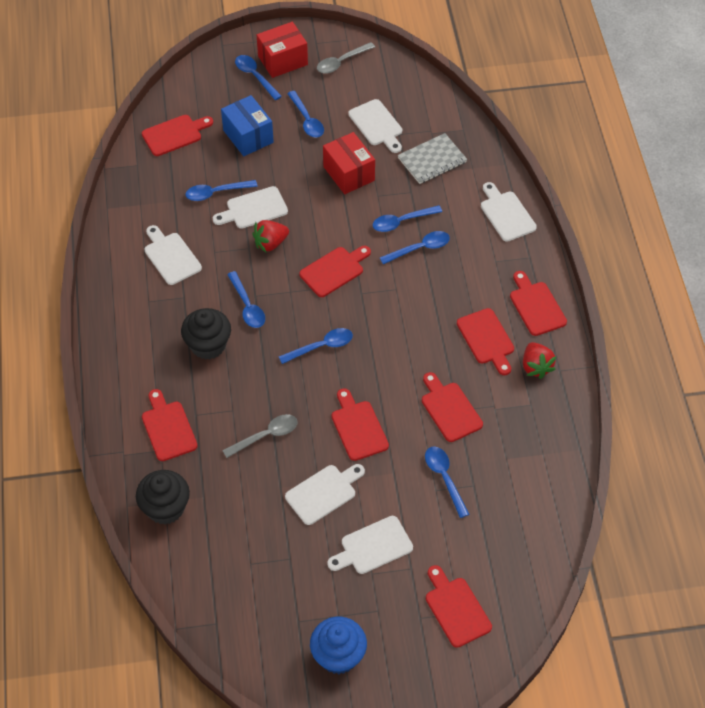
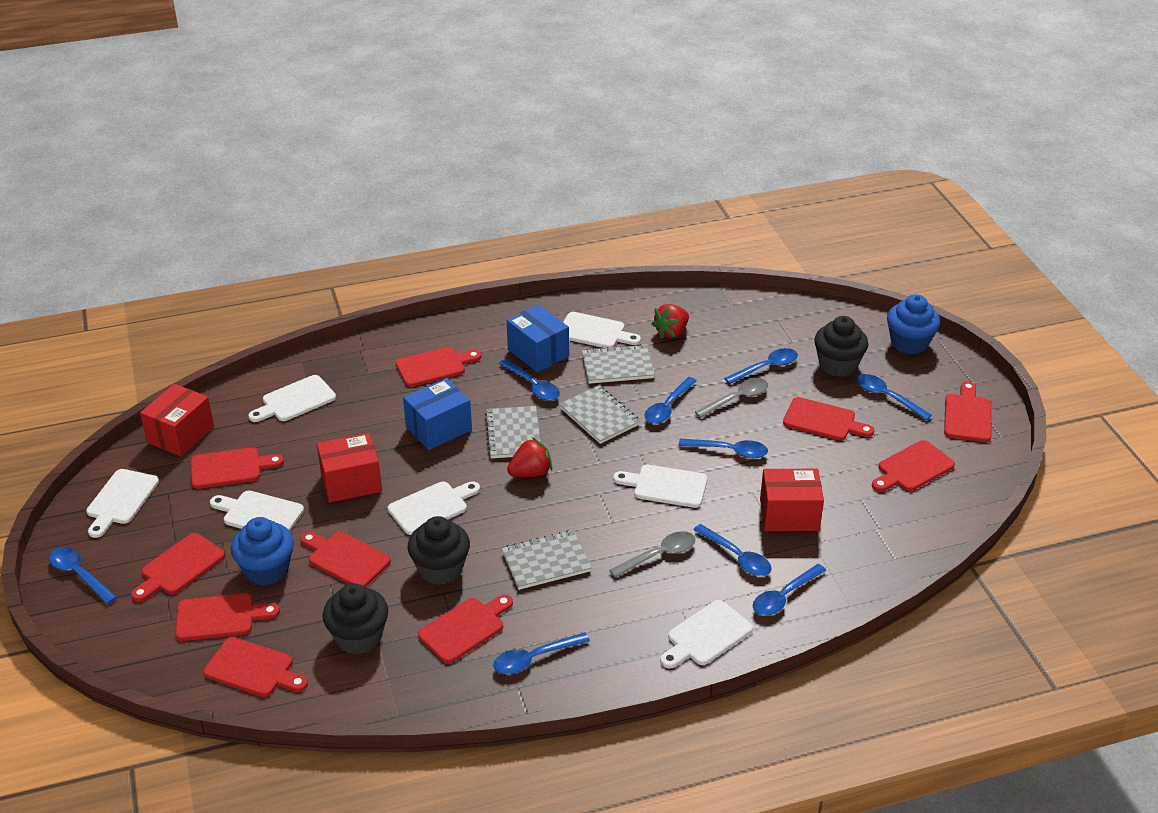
black cupcake: [136,470,190,524] [181,308,231,360] = 2 -> [323,583,388,654] [407,516,470,585] [814,316,869,377] = 3
blue box: [221,95,274,156] = 1 -> [403,378,472,450] [507,305,569,372] = 2
blue cupcake: [310,617,367,674] = 1 -> [231,517,294,585] [887,294,940,354] = 2
blue spoon: [186,180,258,201] [227,271,265,328] [235,55,282,100] [279,328,353,364] [287,91,324,138] [373,205,442,232] [380,231,450,264] [425,447,469,518] = 8 -> [49,547,117,604] [493,632,590,674] [499,359,560,401] [645,377,697,424] [679,439,768,458] [693,524,771,576] [724,348,798,384] [753,564,826,616] [857,374,932,420] = 9
grey notebook: [398,133,467,184] = 1 -> [485,406,541,458] [502,530,592,590] [559,385,640,444] [582,344,655,384] = 4
red box: [257,22,308,78] [323,132,375,194] = 2 -> [140,384,214,456] [317,433,382,503] [760,469,824,531] = 3
red cutting board: [142,115,213,156] [142,389,198,461] [299,246,371,297] [332,388,389,461] [422,372,483,442] [426,565,492,648] [457,308,514,375] [510,271,567,336] = 8 -> [131,533,225,602] [175,593,280,641] [191,447,284,489] [203,637,308,697] [300,532,391,587] [396,347,481,387] [418,594,513,663] [783,397,874,441] [872,440,955,492] [944,381,991,442] = 10
white cutting board: [145,225,202,285] [213,186,288,229] [285,464,365,525] [327,516,413,574] [349,99,402,153] [481,182,537,242] = 6 -> [86,469,159,538] [210,490,304,531] [248,375,336,422] [388,481,480,535] [563,312,641,348] [613,465,707,508] [660,600,753,668] = 7

